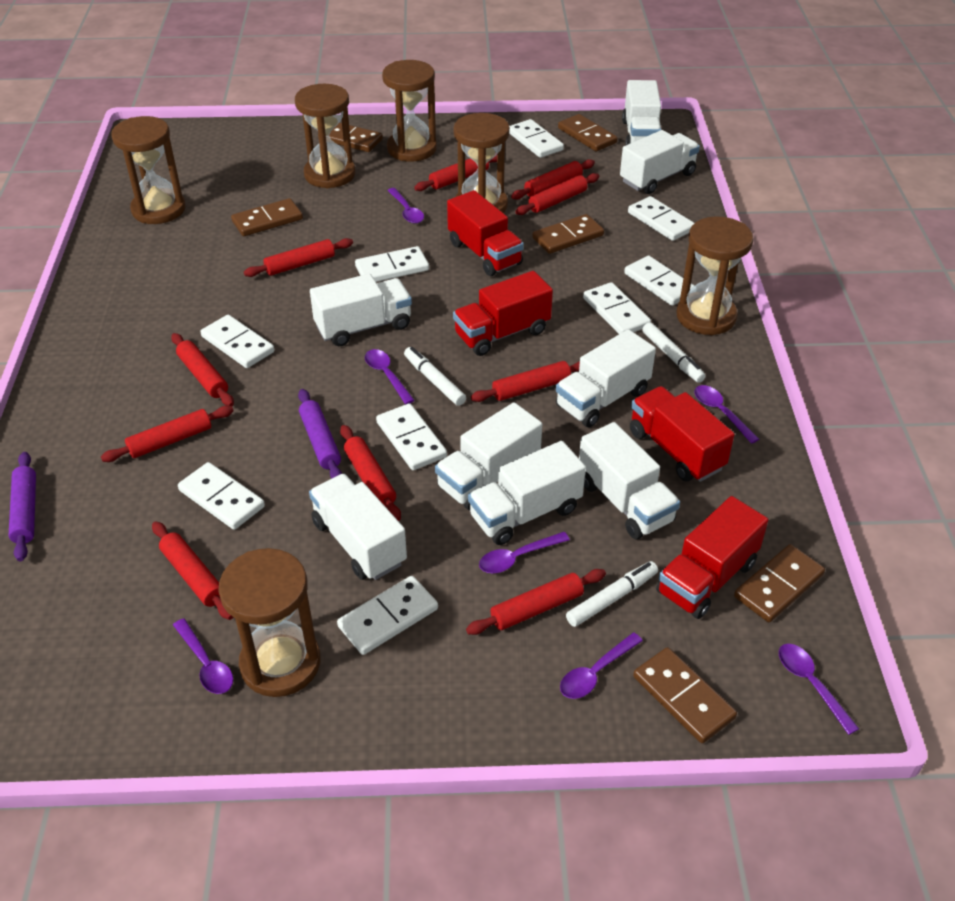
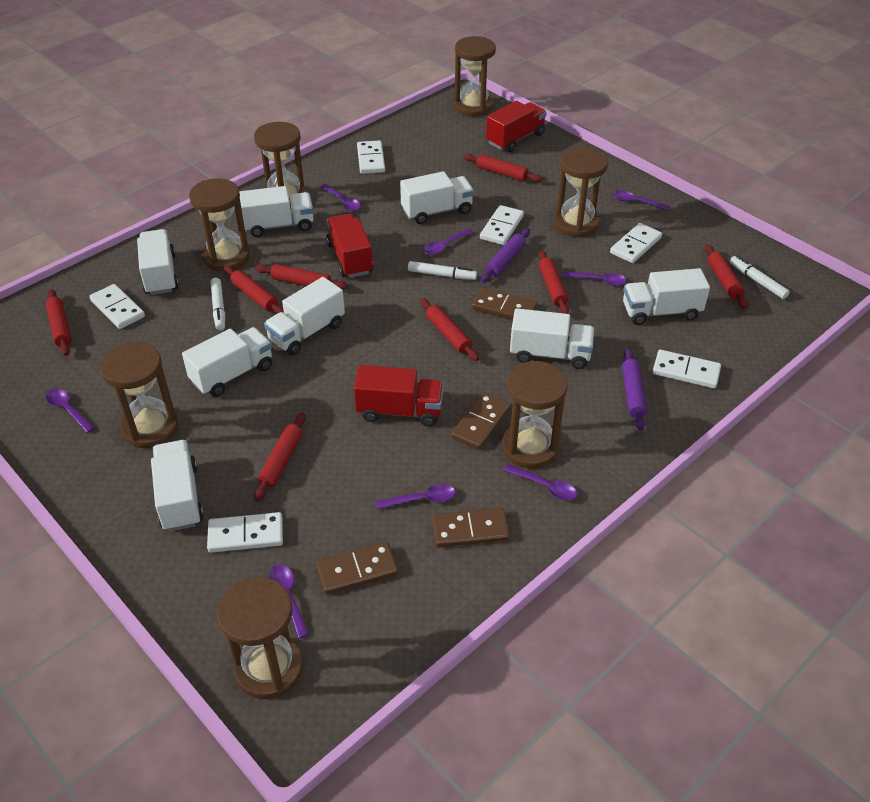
brown domino: [231,198,303,236] [318,123,383,152] [532,214,604,254] [558,114,618,151] [633,647,737,743] [734,544,825,622] = 6 -> [316,542,398,595] [432,508,509,548] [451,392,511,450] [472,288,537,320] = 4
brown hourglass: [111,116,185,224] [219,548,321,697] [295,84,355,188] [382,60,437,162] [453,113,510,213] [676,216,754,335] = 6 -> [100,342,179,448] [189,178,250,271] [217,577,303,699] [254,122,307,208] [454,36,496,116] [502,361,568,469] [554,147,608,237] = 7
purple spoon: [173,618,233,694] [365,349,415,404] [387,188,424,224] [479,532,570,573] [560,633,643,699] [694,385,759,444] [779,644,859,735] = 7 -> [46,388,95,433] [269,564,309,638] [321,184,361,211] [376,484,455,509] [424,228,474,255] [504,464,577,501] [561,271,627,286] [612,190,671,211] = 8
red rolling pin: [101,406,234,462] [152,521,233,620] [171,333,234,406] [244,238,353,277] [340,425,401,521] [414,155,497,191] [466,569,606,635] [471,361,580,402] [511,159,595,200] [515,173,599,215] = 10 -> [46,289,72,356] [224,266,284,314] [254,412,306,501] [255,264,347,290] [420,298,479,361] [463,154,542,182] [538,250,569,314] [705,244,748,309] = 8
red truck: [447,190,524,276] [453,271,553,356] [630,386,735,482] [656,496,768,619] = 4 -> [326,214,373,278] [354,365,444,426] [486,101,547,152] = 3
white domino: [178,462,265,530] [201,315,274,368] [337,576,438,655] [355,246,429,282] [376,403,447,470] [509,119,564,158] [583,282,651,334] [624,255,695,306] [628,196,694,241] = 9 -> [89,284,145,329] [207,512,283,553] [357,140,385,174] [480,205,524,245] [610,223,662,263] [652,350,721,388] = 6

